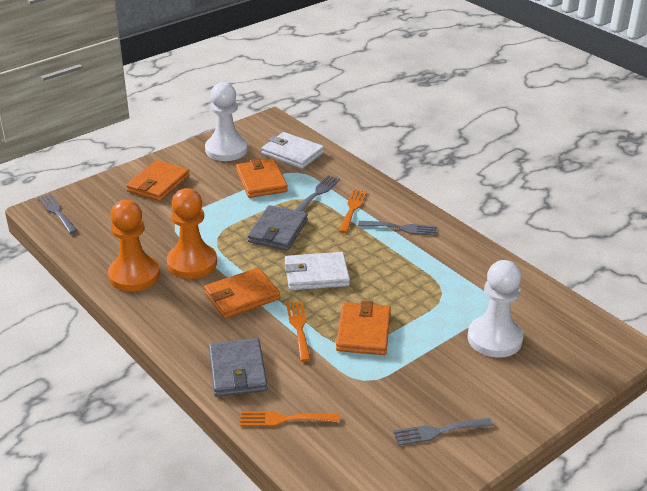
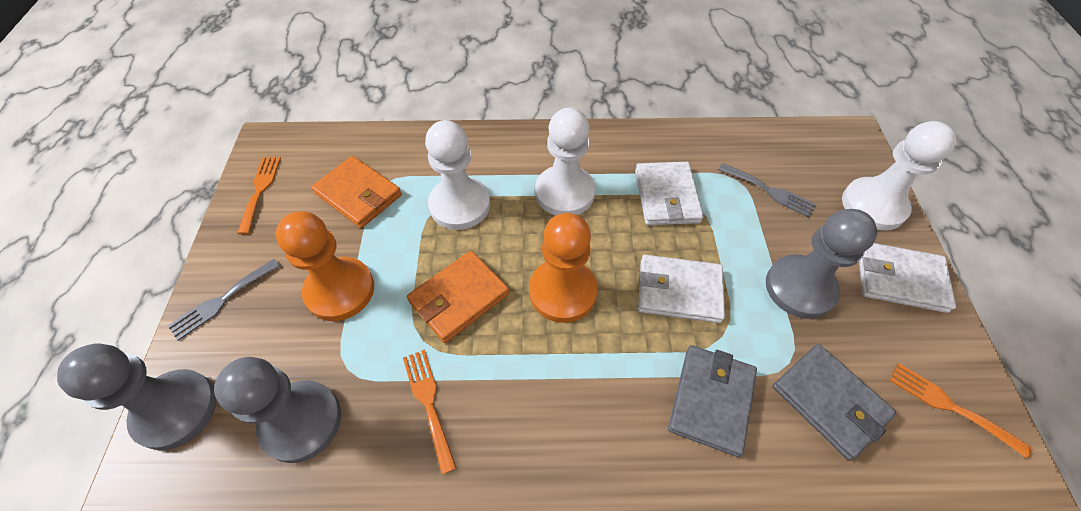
grey fork: [37,193,77,234] [295,175,340,212] [358,221,437,236] [393,418,493,446] = 4 -> [168,259,280,341] [718,163,816,218] = 2
grey pawn: none = 0 -> [57,343,217,450] [214,357,341,463] [766,209,878,319] = 3
orange wallet: [126,160,190,201] [204,268,280,319] [236,158,288,198] [336,301,391,355] = 4 -> [311,156,402,228] [407,251,509,343] = 2
white pawn: [205,82,248,161] [467,260,523,358] = 2 -> [425,120,490,230] [535,108,595,216] [842,121,956,230] = 3
white wallet: [261,132,324,169] [285,252,350,290] = 2 -> [635,162,704,225] [638,255,725,323] [859,243,956,313] = 3

